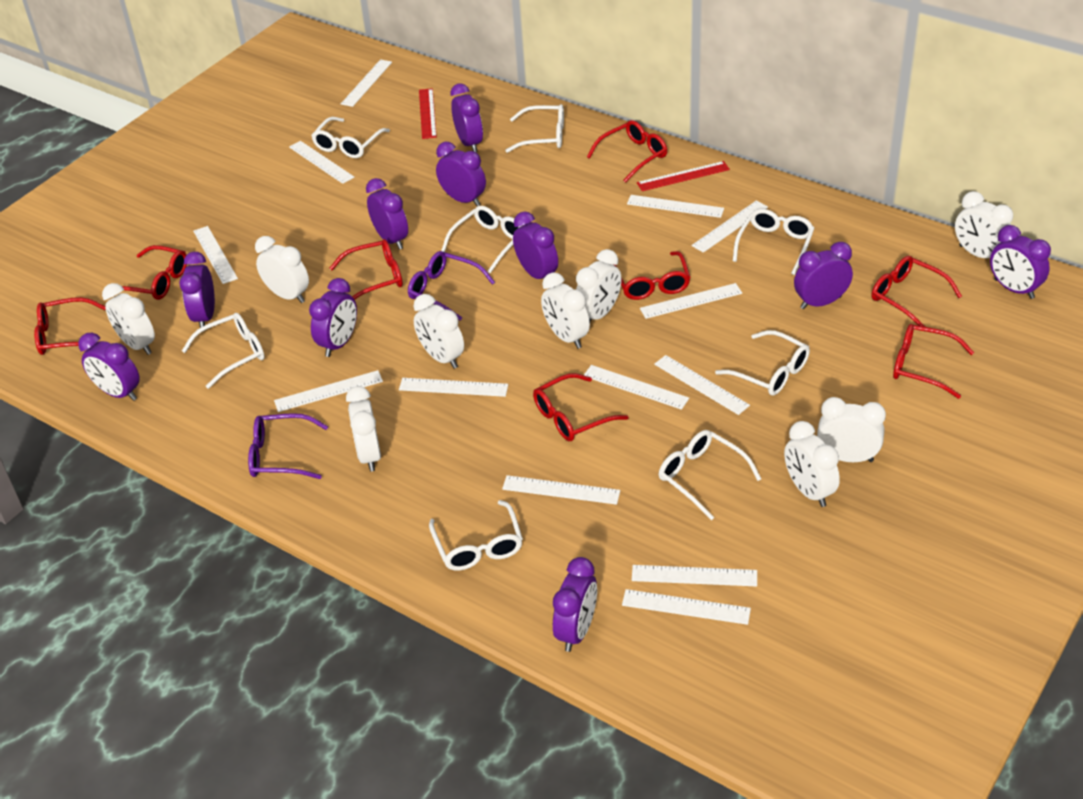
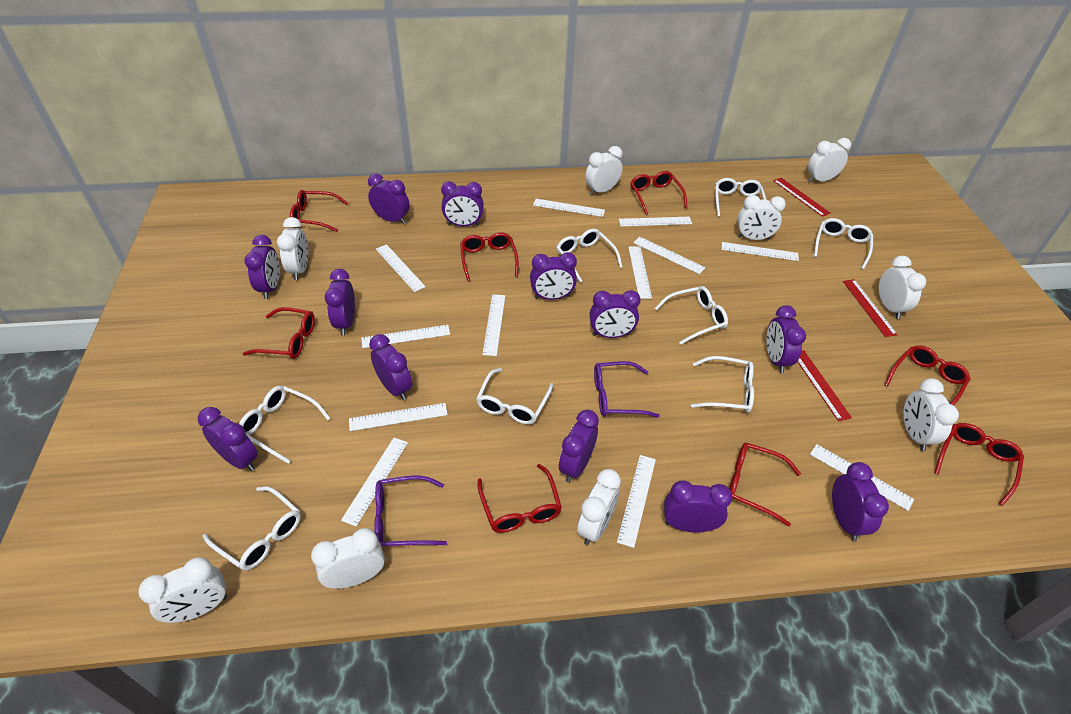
purple clock: [78,333,140,401] [179,252,215,328] [309,278,357,357] [366,178,408,250] [436,142,486,206] [450,83,483,152] [513,211,558,279] [553,557,597,652] [794,242,853,309] [990,225,1051,299] = 10 -> [198,407,258,471] [244,235,280,299] [325,269,355,335] [368,173,410,224] [369,334,412,400] [441,181,484,226] [530,252,577,300] [559,410,599,483] [589,290,641,338] [664,480,732,532] [766,305,806,373] [832,462,889,541] = 12
red ruler: [419,88,437,139] [637,161,730,191] = 2 -> [773,178,831,217] [798,350,852,421] [843,279,898,337] = 3
white ruler: [193,226,238,284] [274,370,383,412] [289,141,354,184] [341,59,392,107] [399,378,508,397] [502,475,620,505] [584,365,689,410] [622,589,751,625] [627,195,724,218] [632,565,757,586] [640,283,742,319] [654,355,750,415] [691,201,768,253] = 13 -> [341,438,408,526] [349,403,448,431] [361,325,450,348] [376,244,426,292] [482,294,505,356] [533,199,605,217] [617,455,656,548] [619,217,692,227] [628,246,652,299] [633,237,706,274] [722,242,799,261] [810,444,914,511] = 12

